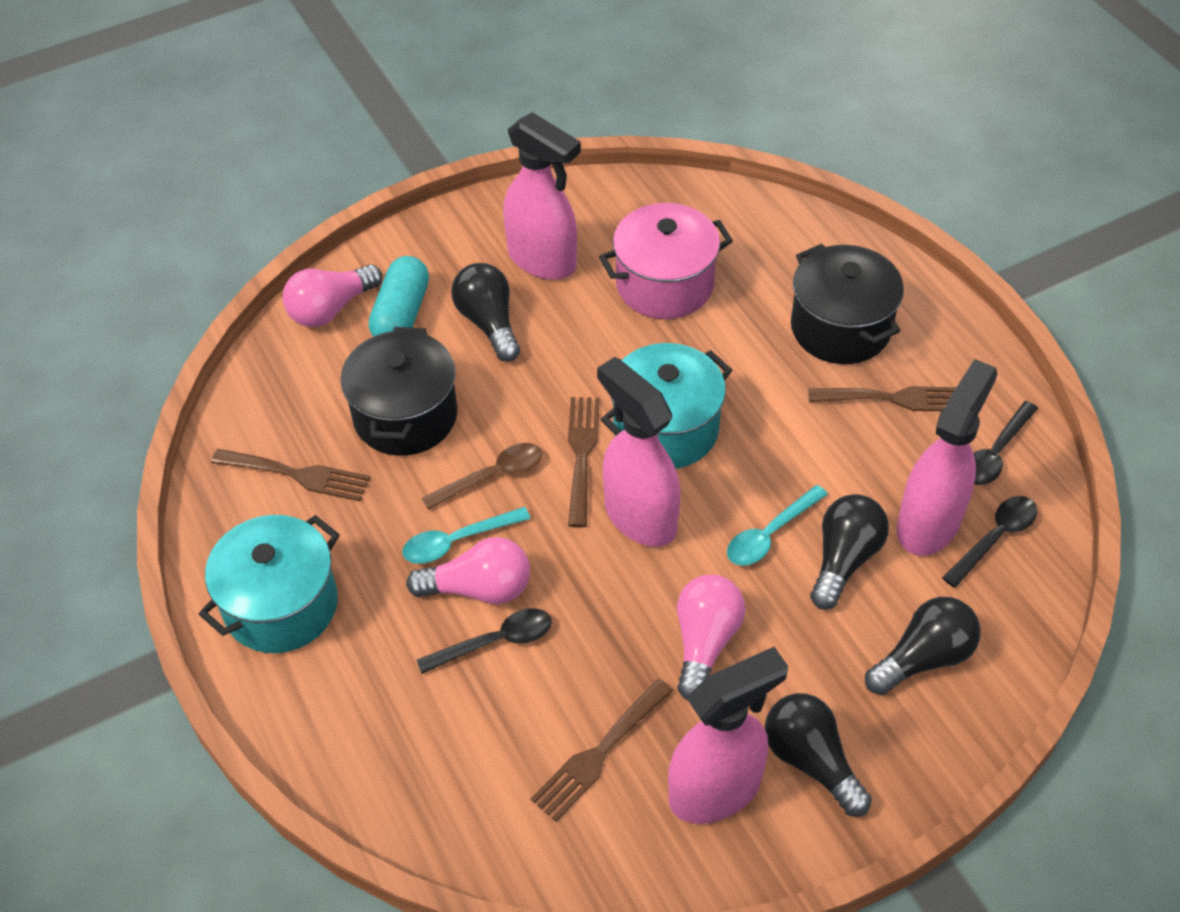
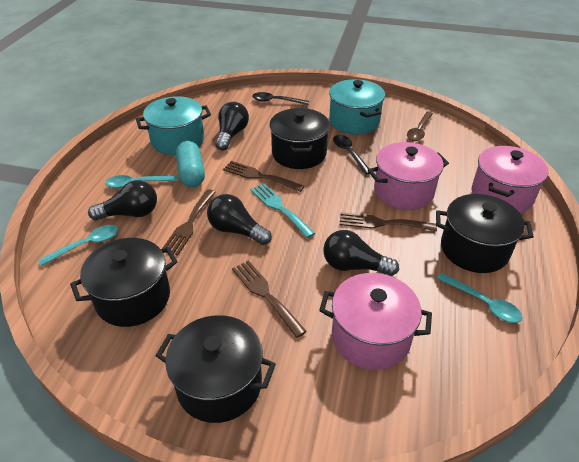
black pot: [341,327,457,456] [791,244,904,364] = 2 -> [70,238,178,327] [156,315,276,423] [269,108,330,169] [436,194,534,273] = 4
black spoon: [417,608,552,674] [942,496,1037,588] [974,401,1038,485] = 3 -> [252,92,309,105] [333,135,370,175] = 2
pink light bulb: [282,264,382,327] [406,537,530,604] [677,575,745,700] = 3 -> none = 0
pink pot: [599,203,733,319] = 1 -> [319,273,432,370] [368,142,449,210] [472,146,548,213] = 3
pink spray bottle: [503,112,581,280] [597,357,681,547] [668,647,788,824] [897,359,997,556] = 4 -> none = 0
turquoise fork: none = 0 -> [250,183,315,238] = 1
turquoise spoon: [402,507,531,564] [727,485,828,566] = 2 -> [38,225,118,266] [105,175,178,188] [437,273,523,323] = 3

